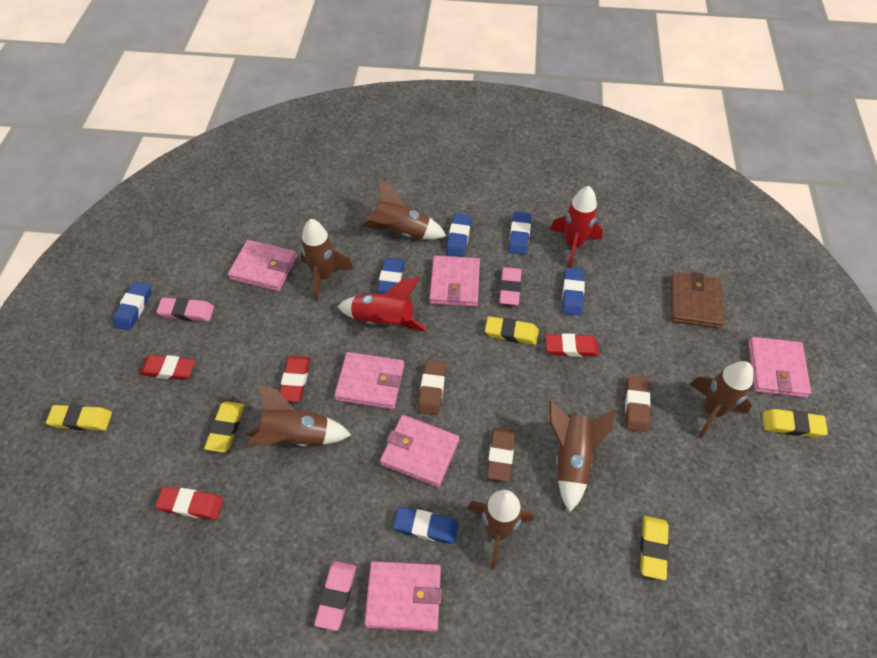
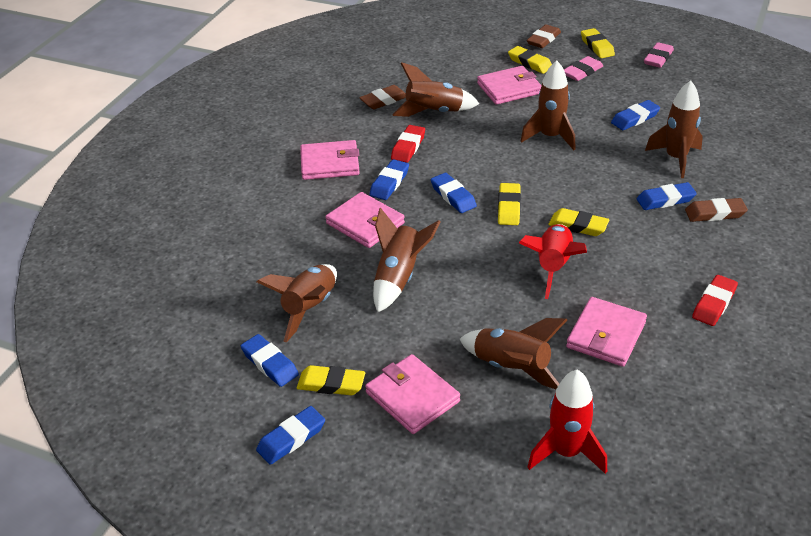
brown wallet: [671,272,724,328] = 1 -> none = 0
pink eraser: [156,298,214,321] [314,561,356,631] [499,267,522,305] = 3 -> [564,56,603,81] [644,42,674,68] = 2
pink wallet: [228,240,297,291] [334,352,404,409] [364,561,442,632] [380,415,459,487] [429,256,480,307] [748,337,811,398] = 6 -> [300,140,360,180] [325,192,405,248] [365,354,460,434] [477,66,542,105] [566,297,647,367] = 5
red eraser: [139,355,195,380] [155,487,223,520] [280,356,310,402] [545,333,599,357] = 4 -> [391,125,425,163] [692,275,738,326] = 2

